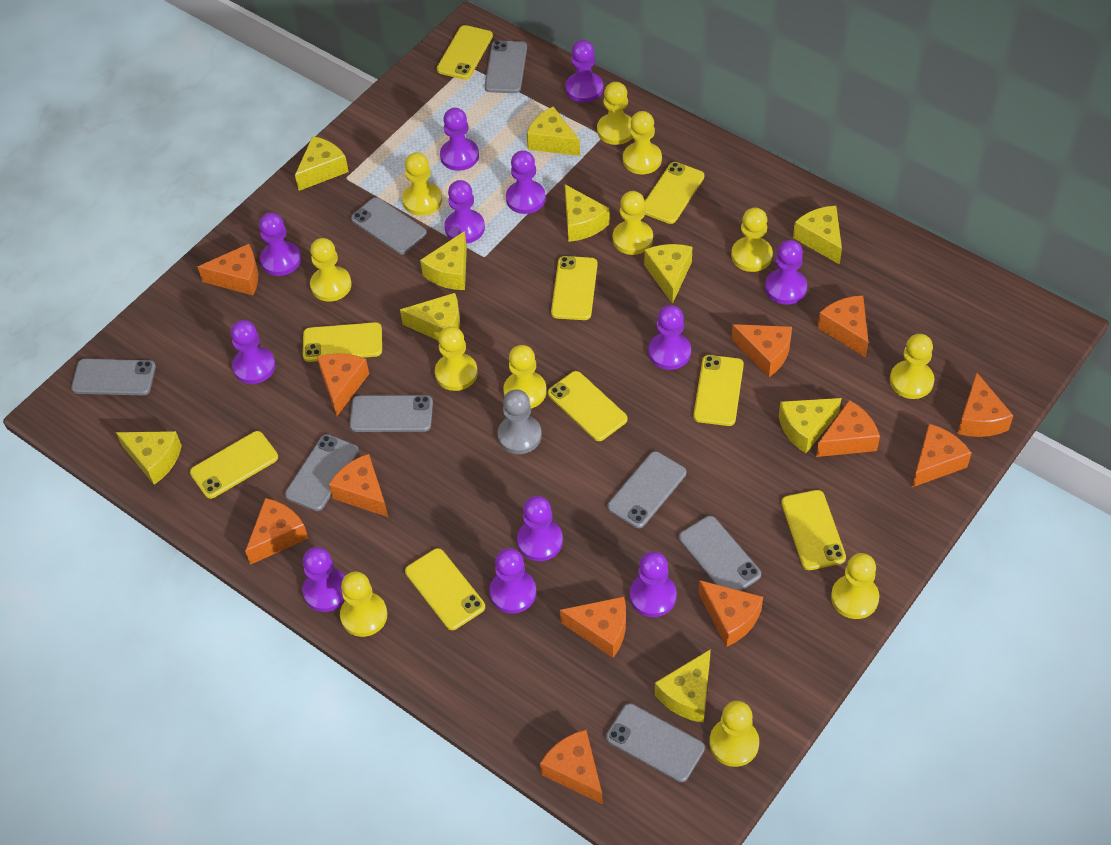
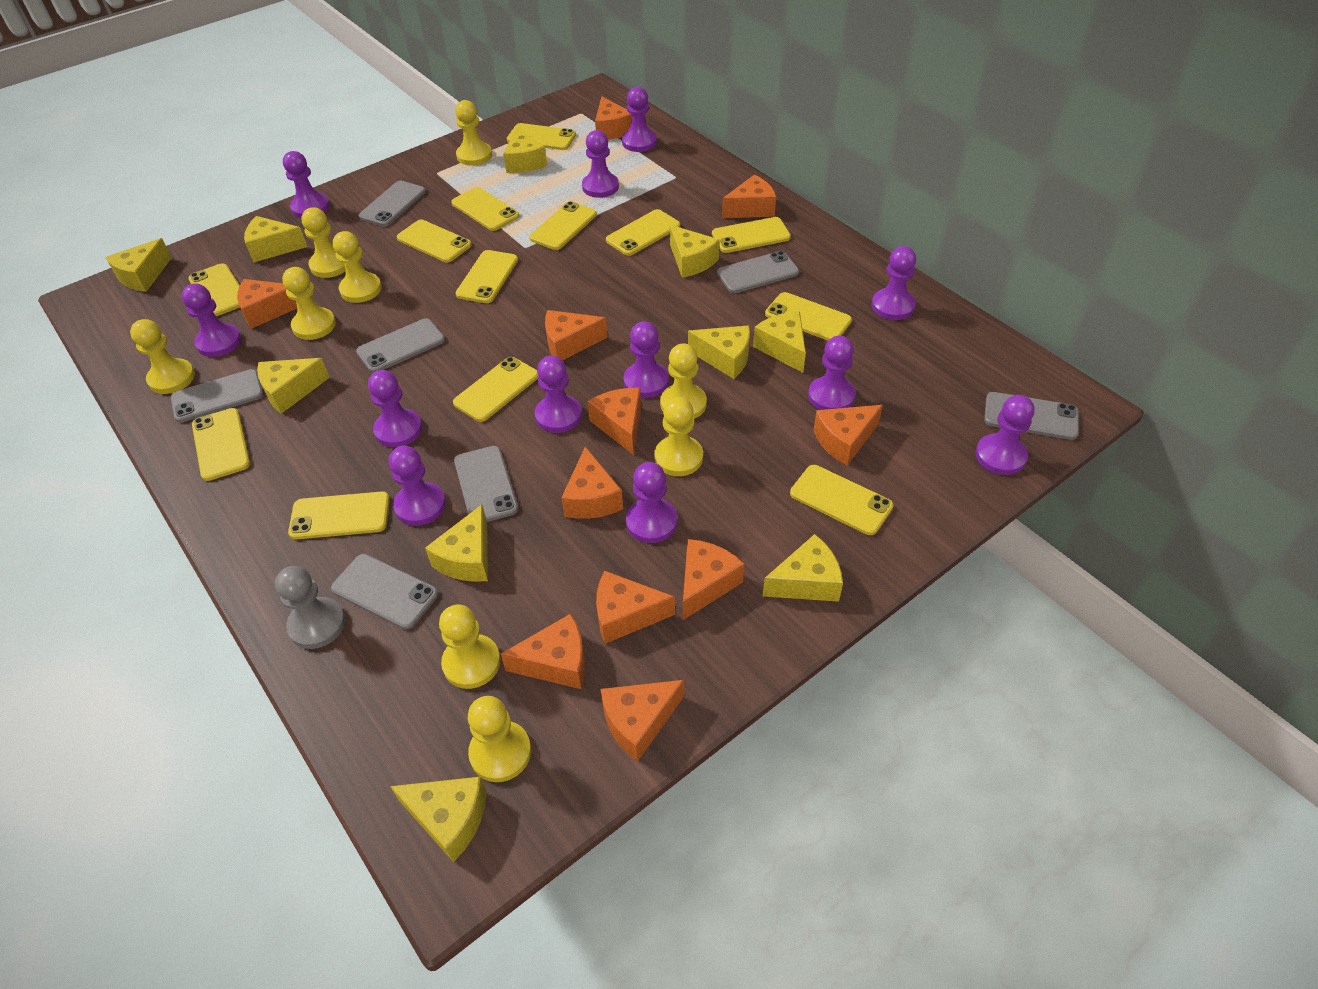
grey phone: [71,359,156,395] [285,434,359,511] [349,395,433,432] [351,197,427,254] [485,41,527,93] [606,703,705,782] [607,451,686,528] [679,516,761,591] = 8 -> [171,369,263,423] [331,554,438,630] [356,318,445,373] [359,181,426,227] [454,446,518,522] [717,251,799,293] [984,392,1079,440] = 7
orange cheese: [198,244,258,295] [245,498,308,565] [317,353,369,416] [329,454,388,517] [540,730,603,804] [560,597,626,658] [698,580,763,647] [731,324,792,377] [816,400,880,457] [817,296,868,358] [912,424,972,487] [957,372,1014,437] = 12 -> [237,279,297,329] [501,614,585,689] [545,310,608,360] [561,447,623,519] [587,388,641,455] [595,96,632,140] [596,571,675,644] [600,680,684,761] [683,539,745,620] [722,175,776,218] [814,405,883,465] = 11
yellow pawn: [310,238,352,302] [340,572,387,637] [402,152,442,216] [435,326,478,391] [503,345,547,408] [597,82,632,145] [613,191,653,255] [623,111,662,174] [709,701,759,767] [731,207,773,272] [831,553,879,619] [890,334,934,399] = 12 -> [130,319,195,394] [282,267,336,340] [301,207,345,278] [333,231,382,303] [439,604,500,689] [455,100,492,166] [468,696,531,782] [654,397,703,476] [660,343,707,419] = 9
yellow phone: [190,431,278,499] [303,322,382,362] [405,548,485,630] [437,25,493,80] [548,371,628,441] [551,256,598,320] [645,162,704,224] [693,355,744,426] [781,490,846,570] = 9 -> [189,263,240,316] [192,408,250,481] [288,491,390,540] [397,220,472,262] [451,187,519,231] [453,357,539,422] [455,250,518,303] [507,123,576,150] [529,201,597,250] [606,209,680,256] [712,217,791,253] [765,292,852,341] [790,465,894,535] = 13

